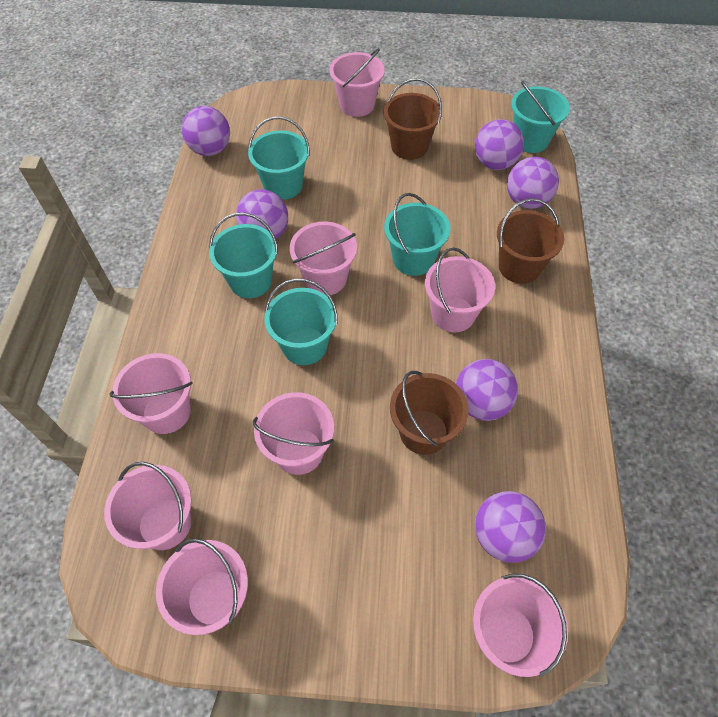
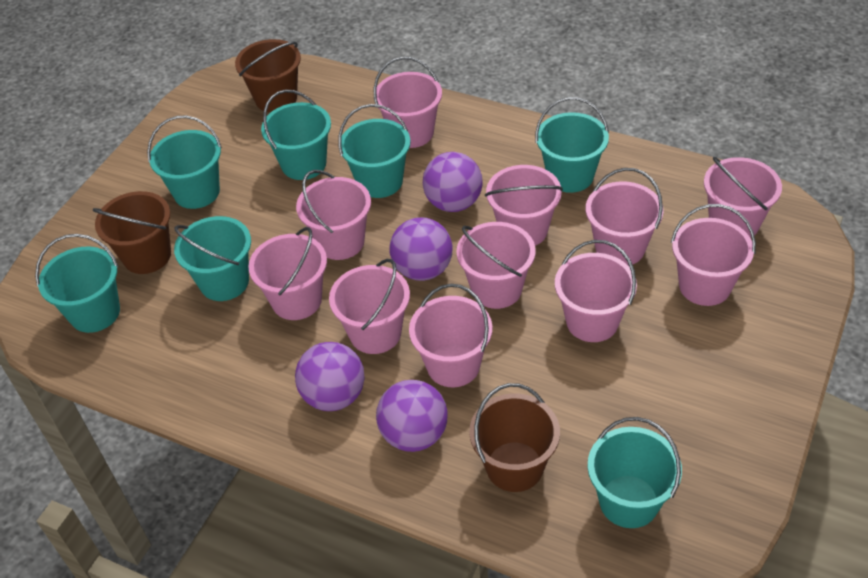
pink bucket: [104,462,192,550] [109,353,193,434] [156,538,248,635] [253,392,334,475] [290,221,357,295] [330,48,385,117] [425,247,495,332] [473,574,568,677] = 8 -> [249,227,327,320] [296,170,371,260] [329,259,410,354] [374,57,442,148] [409,284,492,387] [456,222,535,309] [485,165,563,246] [555,240,637,342] [586,168,664,266] [671,204,756,306] [704,157,782,238] = 11
purple ball: [182,106,230,156] [236,189,288,239] [456,359,518,421] [475,119,524,170] [475,491,546,563] [507,157,559,209] = 6 -> [295,342,365,411] [376,380,447,452] [390,217,453,281] [423,152,482,212] = 4
turquoise bucket: [209,213,278,298] [248,117,310,200] [264,278,338,365] [384,193,450,276] [511,81,570,153] = 5 -> [35,234,120,333] [147,115,222,209] [174,216,251,301] [261,90,331,180] [338,104,410,198] [535,97,609,193] [587,417,682,528] = 7

